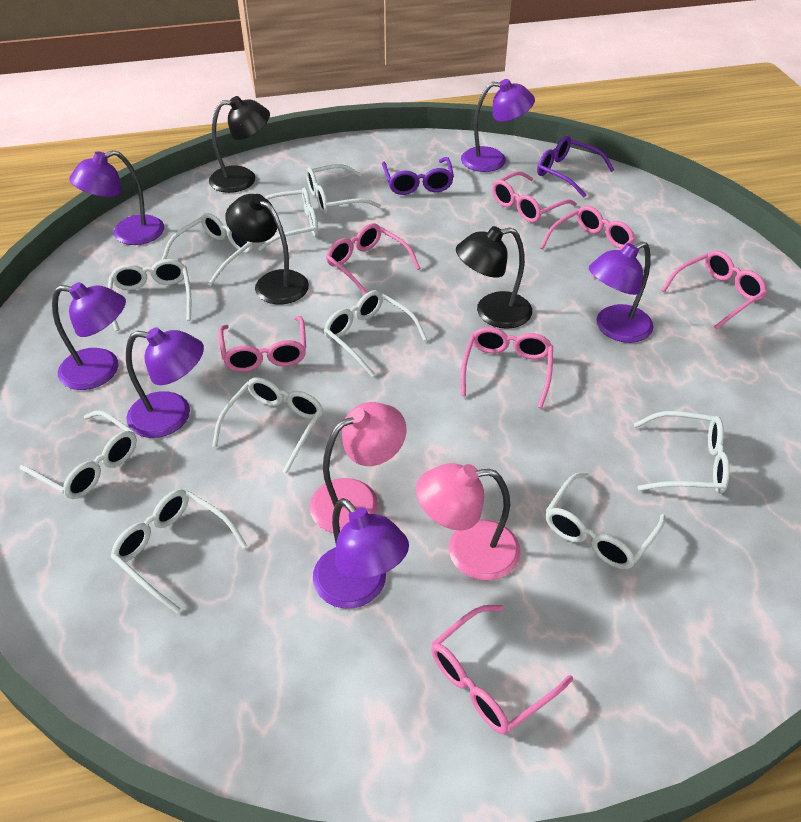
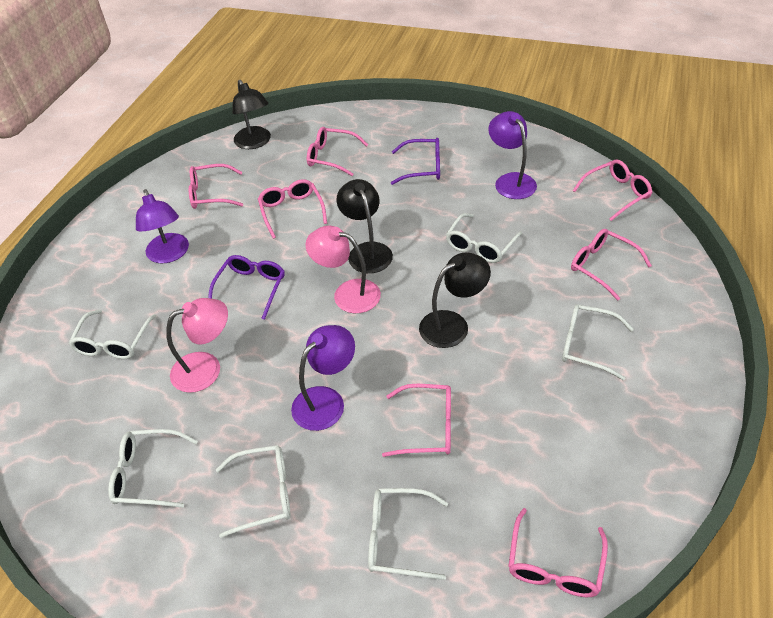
purple lamp: [52,282,126,390] [69,150,164,245] [126,327,204,438] [313,498,409,609] [461,79,535,172] [589,241,653,343] = 6 -> [136,189,189,264] [291,325,355,431] [488,111,537,199] = 3
white glasses: [19,410,137,499] [108,259,191,331] [111,489,247,614] [161,213,253,286] [212,377,323,474] [258,187,319,251] [306,164,381,214] [324,290,427,376] [546,473,666,569] [634,411,730,494] = 10 -> [69,309,156,359] [108,429,198,508] [216,445,290,538] [368,488,448,580] [446,213,522,263] [562,304,634,380] = 6

